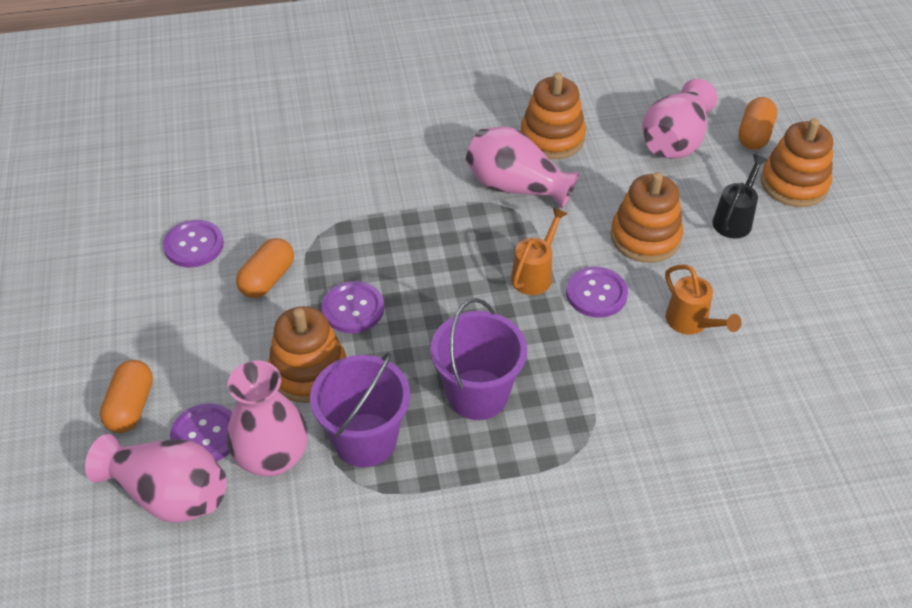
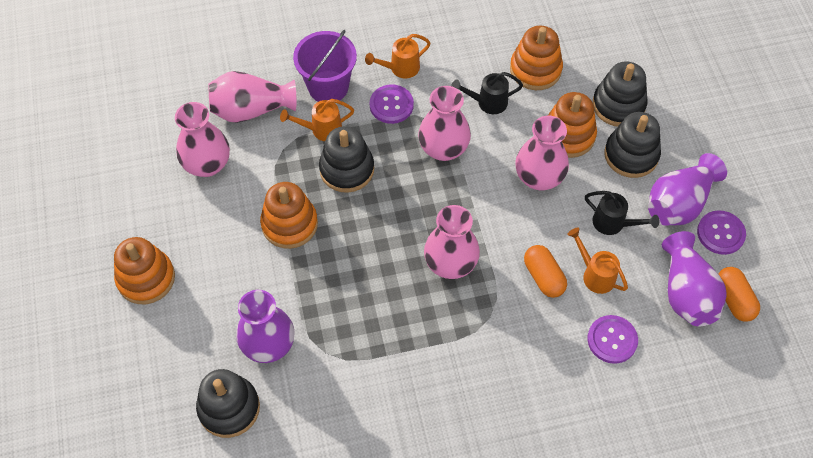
black stacking toy: none = 0 -> [196,369,260,438] [319,126,374,193] [593,61,647,127] [604,112,661,178] = 4
black watering can: [713,154,768,238] = 1 -> [451,72,523,114] [585,191,659,235] = 2
orange capsule: [100,360,153,433] [236,238,294,298] [739,97,777,150] = 3 -> [524,245,567,298] [718,267,760,322] = 2
orange watering can: [511,207,568,295] [665,264,742,335] = 2 -> [280,99,354,141] [365,34,431,79] [567,228,628,294] = 3
pink vase: [85,434,227,523] [227,360,308,476] [466,127,580,209] [642,79,718,159] = 4 -> [175,102,230,177] [209,71,296,123] [418,86,471,161] [424,205,480,279] [515,116,569,190] = 5
purple bucket: [310,352,410,467] [430,298,527,420] = 2 -> [293,30,357,102] = 1
purple button: [163,220,224,267] [170,403,232,461] [322,281,384,333] [566,266,628,318] = 4 -> [370,84,414,124] [587,315,638,364] [697,210,746,255] = 3
purple vase: none = 0 -> [236,290,295,363] [648,153,727,226] [662,231,726,326] = 3

